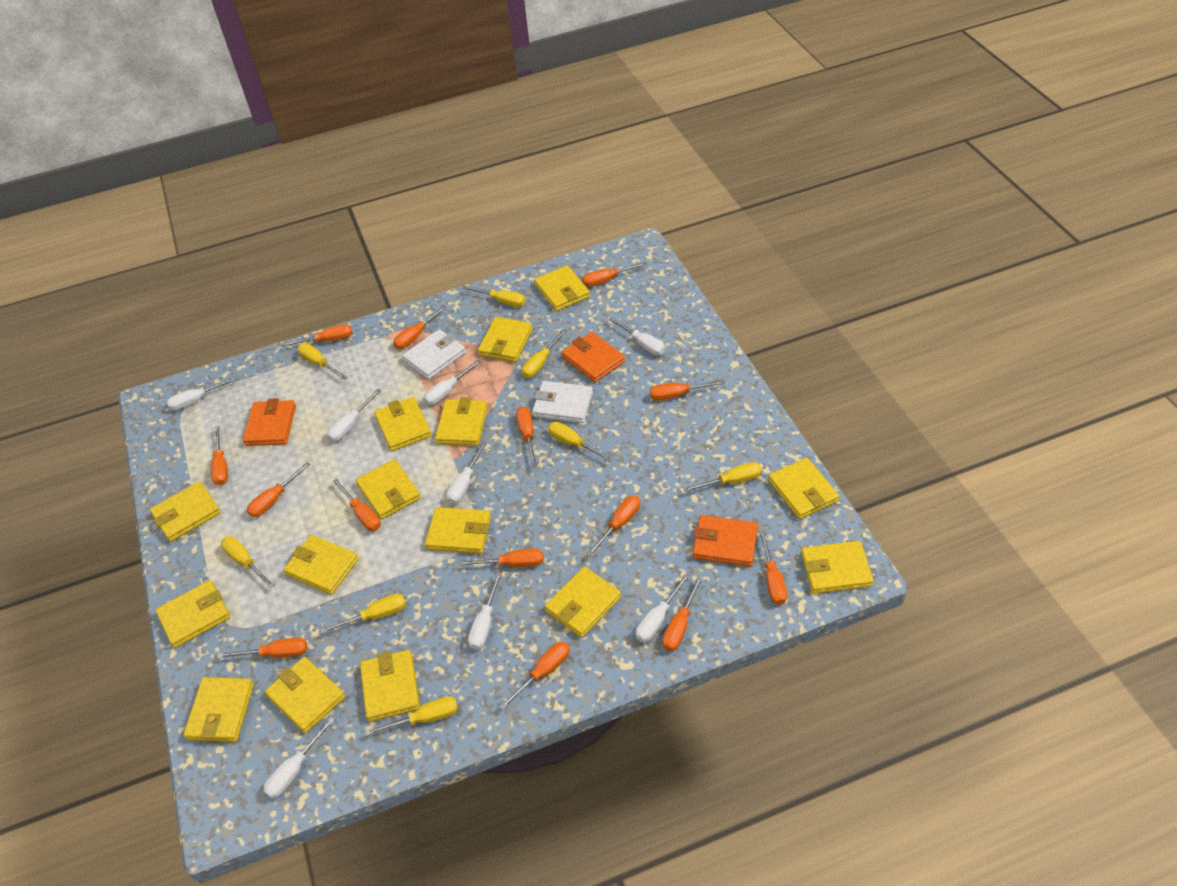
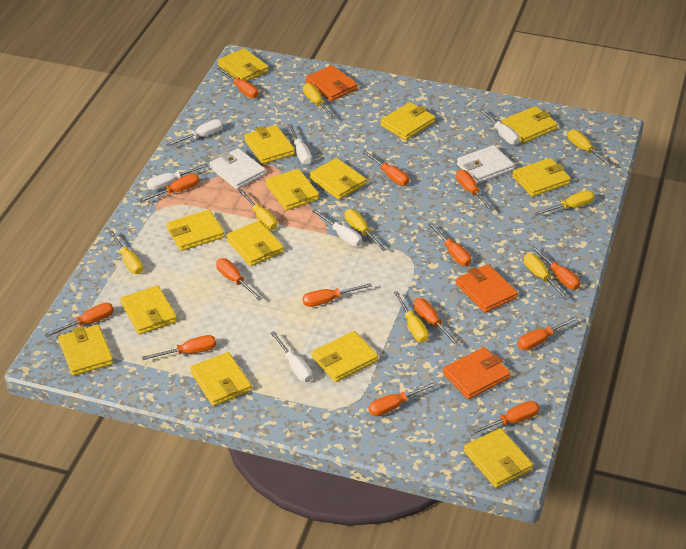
white screwdriver: [167,376,239,410] [263,717,335,799] [327,389,381,442] [423,359,481,405] [446,442,487,504] [468,572,502,650] [609,317,665,355] [636,573,690,642] = 8 -> [147,164,208,190] [166,119,223,147] [270,331,312,382] [288,124,312,165] [312,209,362,246] [479,108,520,145] = 6
yellow wallet: [150,481,221,542] [155,580,230,648] [184,677,254,742] [265,657,345,733] [284,535,359,595] [356,459,421,520] [360,650,420,722] [374,397,432,451] [425,507,491,554] [435,397,488,446] [478,317,533,362] [534,265,590,311] [545,567,621,638] [768,458,839,519] [801,541,874,594] = 15 -> [58,325,114,376] [120,285,177,335] [166,210,225,251] [190,352,252,406] [218,48,269,81] [226,221,284,266] [244,125,295,164] [266,169,319,210] [309,158,366,200] [312,331,378,382] [380,102,435,140] [464,428,533,488] [502,106,558,143] [512,158,571,197] = 14

